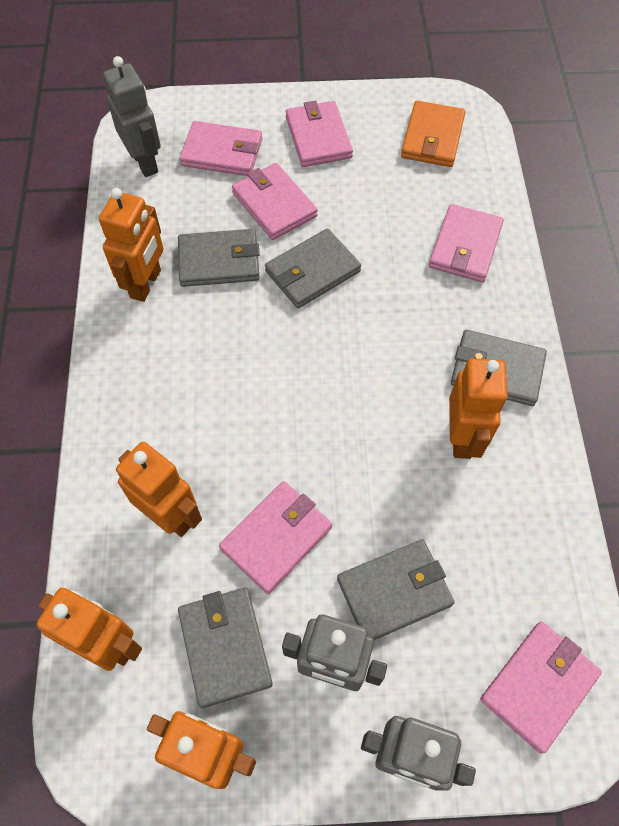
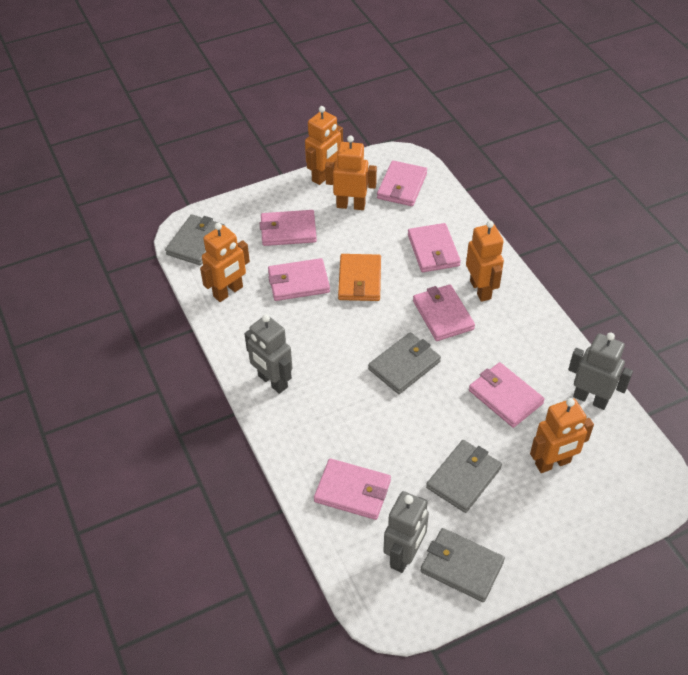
grey wallet: [178,229,260,287] [178,587,273,708] [265,228,361,308] [337,539,455,640] [451,330,547,406] = 5 -> [165,214,225,265] [368,332,441,394] [420,528,505,602] [426,440,502,513] = 4
pink wallet: [180,121,262,176] [219,481,332,594] [232,163,318,240] [286,100,353,167] [429,204,504,282] [480,622,602,754] = 6 -> [260,210,317,246] [268,258,330,301] [314,458,391,520] [377,160,427,206] [408,223,461,272] [413,284,475,341] [469,362,545,428] = 7

